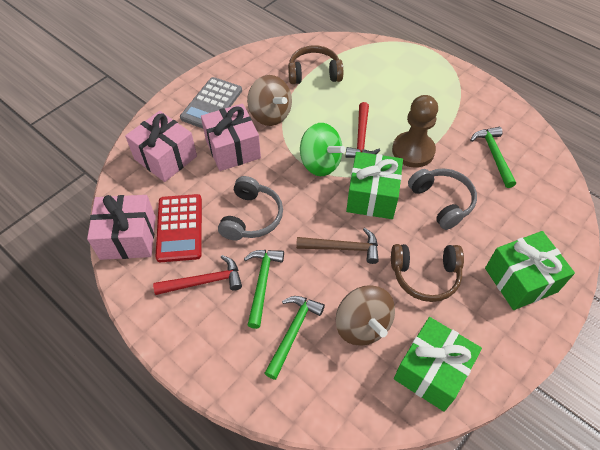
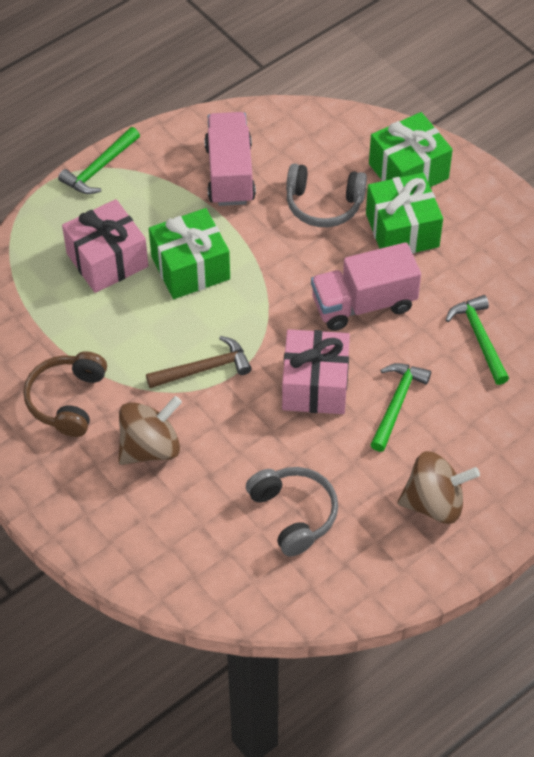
brown headphones: [288,45,343,84] [391,244,464,302] = 2 -> [23,351,107,437] = 1
brown pawn: [392,95,438,168] = 1 -> none = 0
green spinning top: [300,123,346,176] = 1 -> none = 0
grey calculator: [180,77,242,129] = 1 -> none = 0
pink gift: [87,195,156,260] [125,111,197,182] [201,103,261,171] = 3 -> [62,199,148,293] [282,329,350,414] = 2
pink truck: none = 0 -> [204,112,256,206] [311,242,421,331] = 2
red calculator: [156,194,202,262] = 1 -> none = 0
red hammer: [153,255,242,295] [345,102,380,158] = 2 -> none = 0

